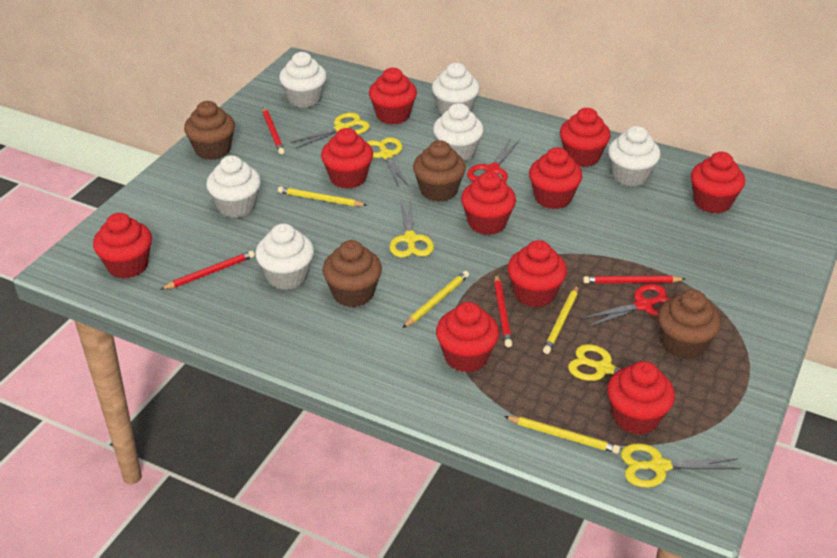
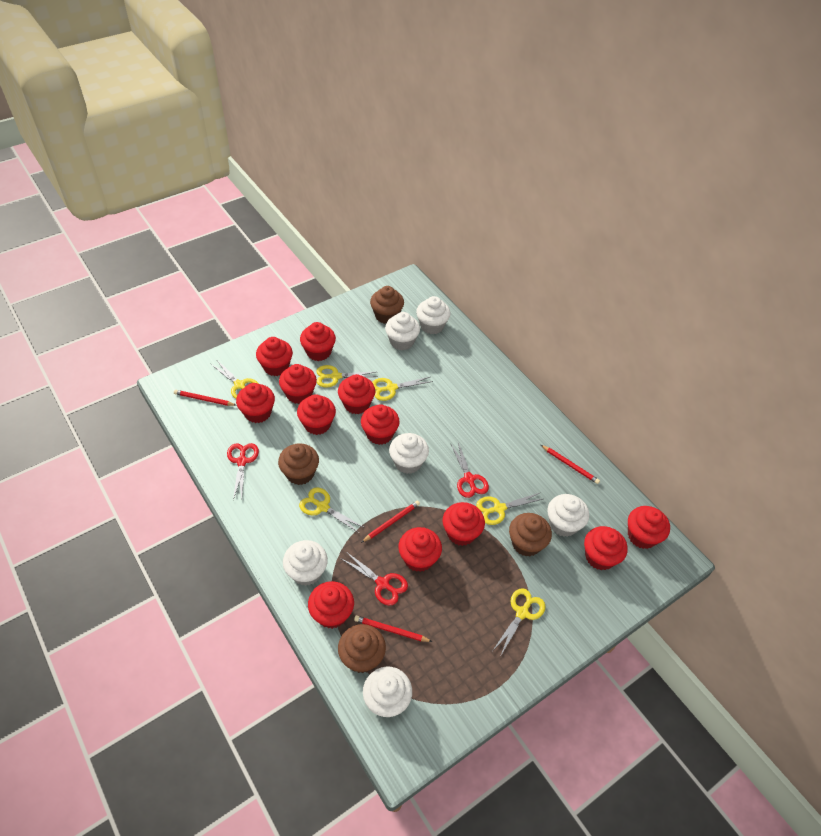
red cupcake: [93,213,152,279] [321,128,373,189] [369,68,417,125] [436,302,499,373] [461,172,516,235] [508,240,567,308] [529,147,582,209] [560,108,611,167] [607,361,675,435] [691,152,745,214] = 10 -> [236,383,275,423] [256,337,293,376] [279,364,317,404] [297,394,336,435] [300,322,336,361] [308,581,354,629] [338,374,375,414] [361,404,400,445] [398,527,442,572] [443,502,485,546] [584,526,628,570] [628,506,670,549] = 12
red scissors: [467,139,520,182] [581,284,671,327] = 2 -> [227,443,259,500] [340,552,408,606] [450,443,489,498] = 3
yellow pencil: [278,186,366,206] [403,271,469,328] [504,416,620,454] [543,285,578,354] = 4 -> none = 0
yellow scissors: [290,113,370,149] [367,137,409,188] [389,199,434,258] [568,344,678,387] [621,443,742,488] = 5 -> [211,360,259,399] [299,488,365,533] [317,365,378,388] [372,377,433,401] [476,493,542,525] [493,588,545,655] = 6

